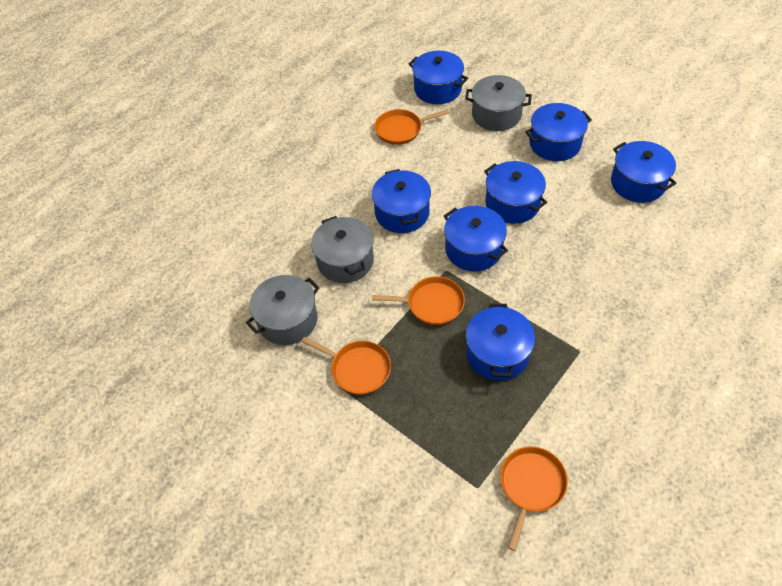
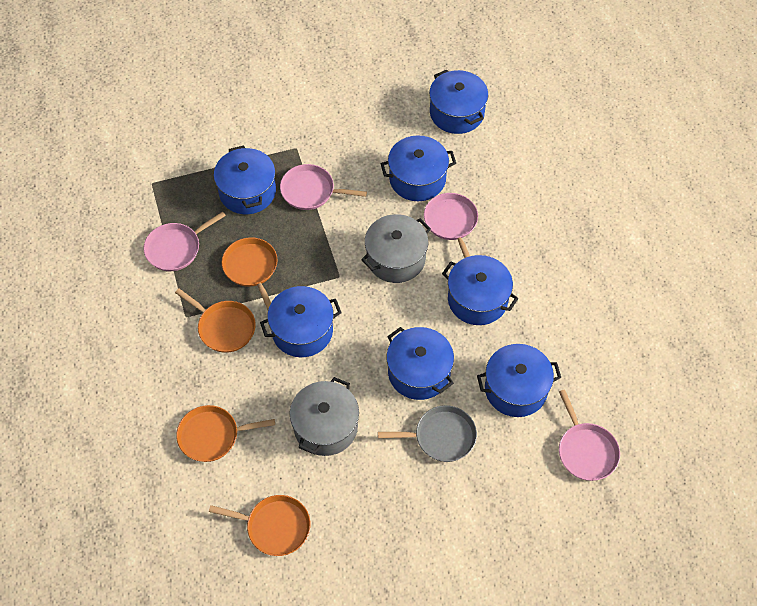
grey pan: none = 0 -> [378,405,477,462] = 1
grey pot: [246,275,320,345] [311,216,374,283] [465,75,532,131] = 3 -> [290,377,359,456] [361,214,431,283] = 2
pink pan: none = 0 -> [143,211,226,271] [280,164,367,210] [424,193,478,258] [559,389,620,481] = 4

